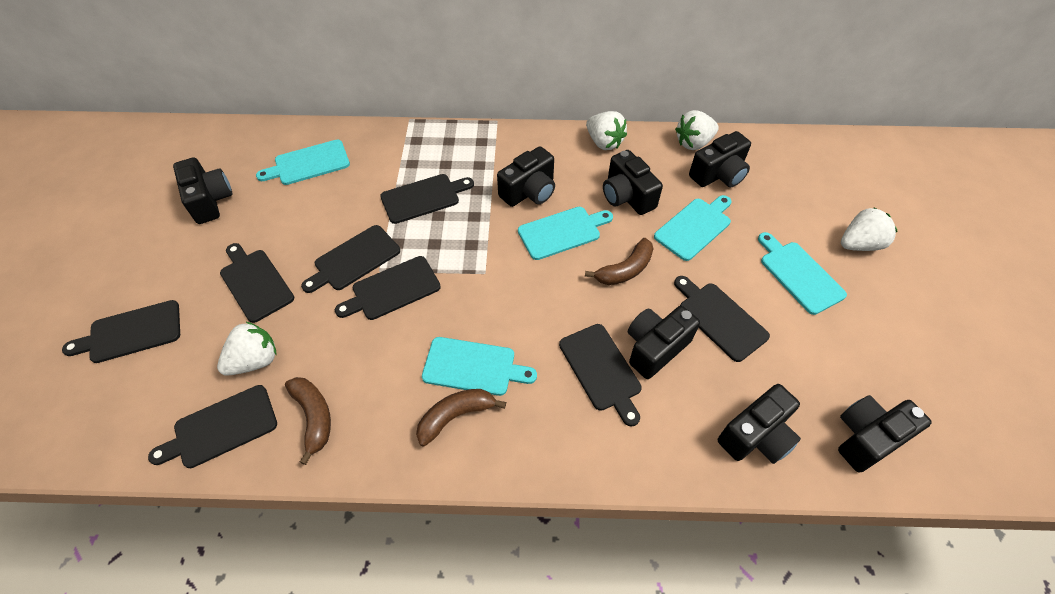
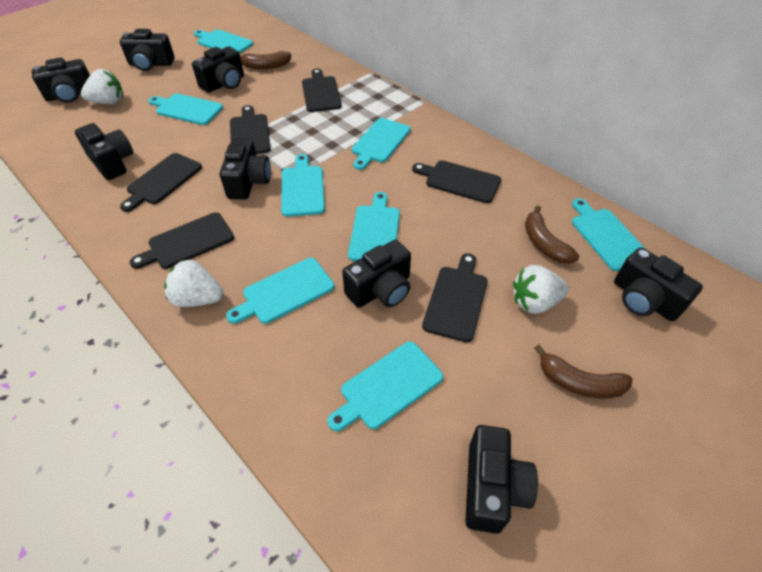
black camera: [173,157,232,224] [497,146,555,207] [603,150,663,215] [628,306,700,379] [689,131,751,187] [718,384,801,464] [838,395,932,473] = 7 -> [32,57,90,103] [75,123,134,180] [120,29,175,71] [192,46,244,93] [220,139,271,199] [342,240,411,308] [465,425,538,534] [614,247,703,321] = 8
black cutting board: [62,300,180,363] [148,385,277,468] [220,243,294,323] [301,225,400,293] [335,256,441,320] [380,174,474,224] [559,324,642,427] [674,276,770,362] = 8 -> [120,153,202,212] [130,212,234,269] [230,105,271,154] [302,69,342,112] [412,160,501,203] [422,253,488,343] = 6
turquoise cutting board: [256,140,350,185] [422,337,537,396] [518,207,613,260] [654,195,732,261] [758,232,847,315] = 5 -> [148,94,223,125] [194,30,253,54] [226,258,334,324] [281,154,325,217] [328,341,443,431] [348,192,400,261] [352,118,411,170] [572,198,645,271] = 8
white strawberry: [217,321,277,376] [586,111,627,150] [675,110,719,150] [841,207,897,251] = 4 -> [81,69,123,104] [164,259,224,307] [513,265,569,314] = 3

